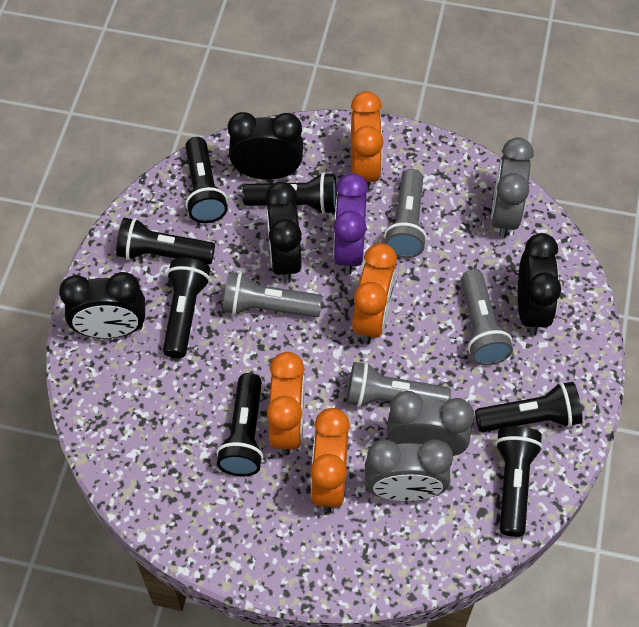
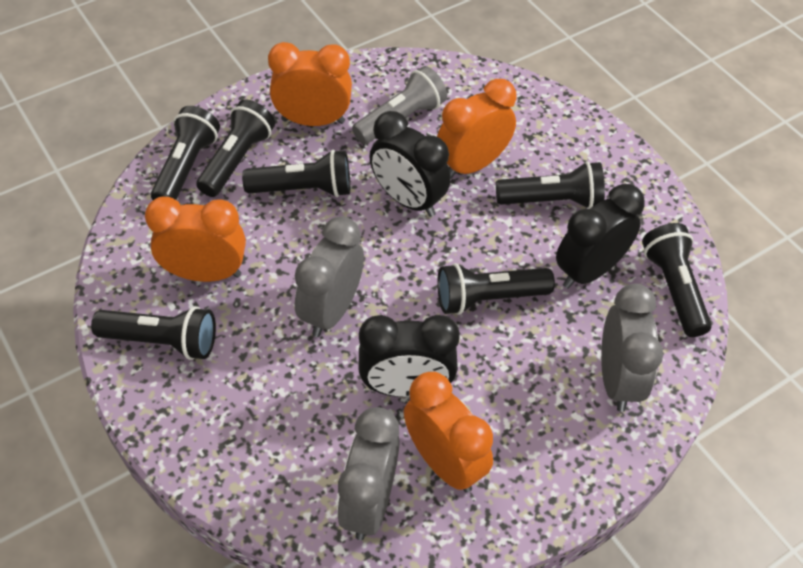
black clock: [59,272,145,338] [228,112,303,180] [265,182,302,283] [518,233,561,336] = 4 -> [359,315,460,397] [369,111,451,217] [556,184,644,289] = 3
grey flashlight: [223,272,322,317] [347,362,451,407] [384,169,427,258] [461,269,513,365] = 4 -> [352,66,447,144] = 1
purple clock: [333,173,368,275] = 1 -> none = 0

